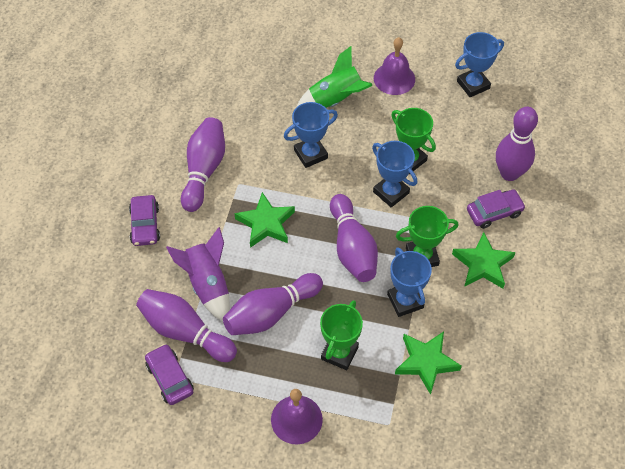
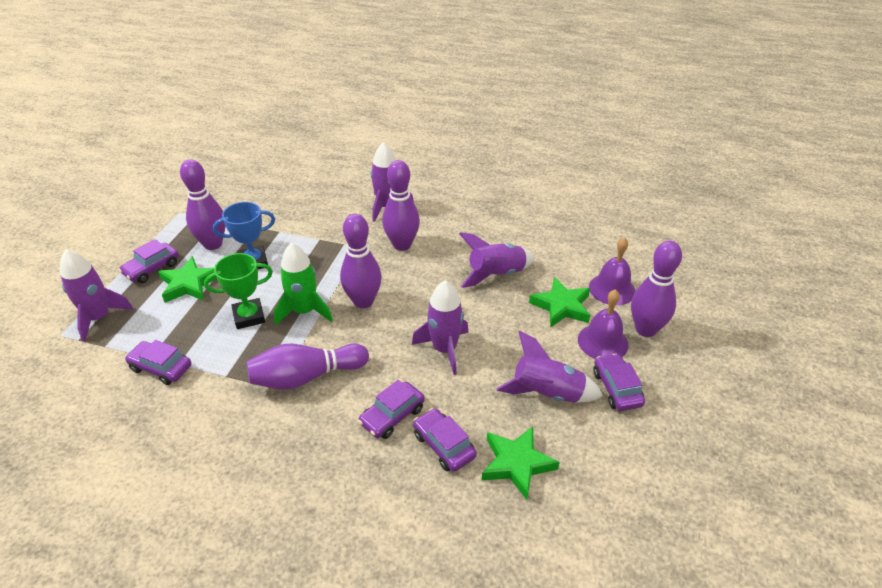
blue trophy: [284,102,338,168] [372,141,417,207] [387,247,432,317] [455,32,504,97] = 4 -> [213,202,275,269] = 1
green trophy: [320,300,363,370] [391,108,436,174] [396,206,458,267] = 3 -> [204,253,273,329] = 1
purple car: [129,195,160,246] [145,344,194,405] [467,190,526,229] = 3 -> [119,239,179,283] [125,340,191,385] [358,380,425,439] [413,408,477,472] [593,353,645,411] = 5
purple rocket: [166,227,230,321] = 1 -> [60,249,134,342] [371,142,414,222] [412,280,469,375] [459,232,535,288] [496,331,603,403] = 5

